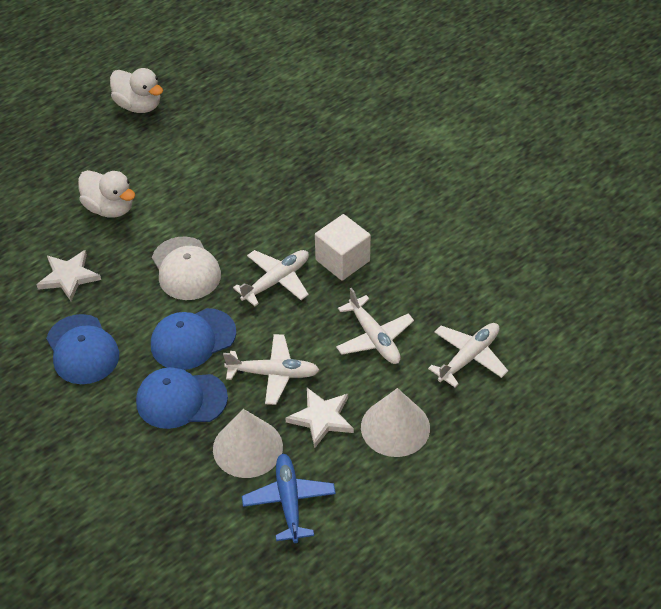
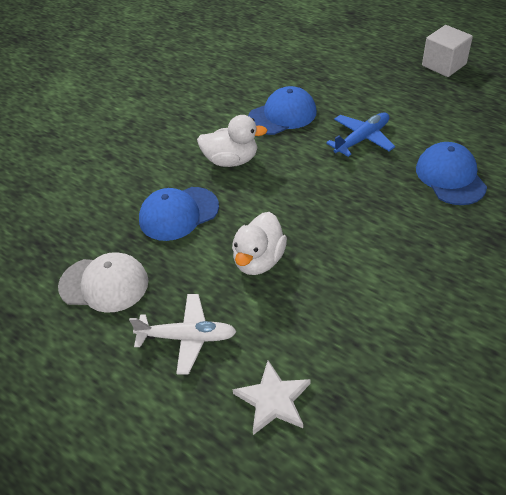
white cone: [213,409,283,478] [361,388,430,457] = 2 -> none = 0
white plane: [223,334,319,405] [233,250,309,306] [336,288,414,364] [428,323,508,387] = 4 -> [129,294,237,374] = 1
white star: [37,250,101,301] [285,388,354,448] = 2 -> [232,361,311,435] = 1

